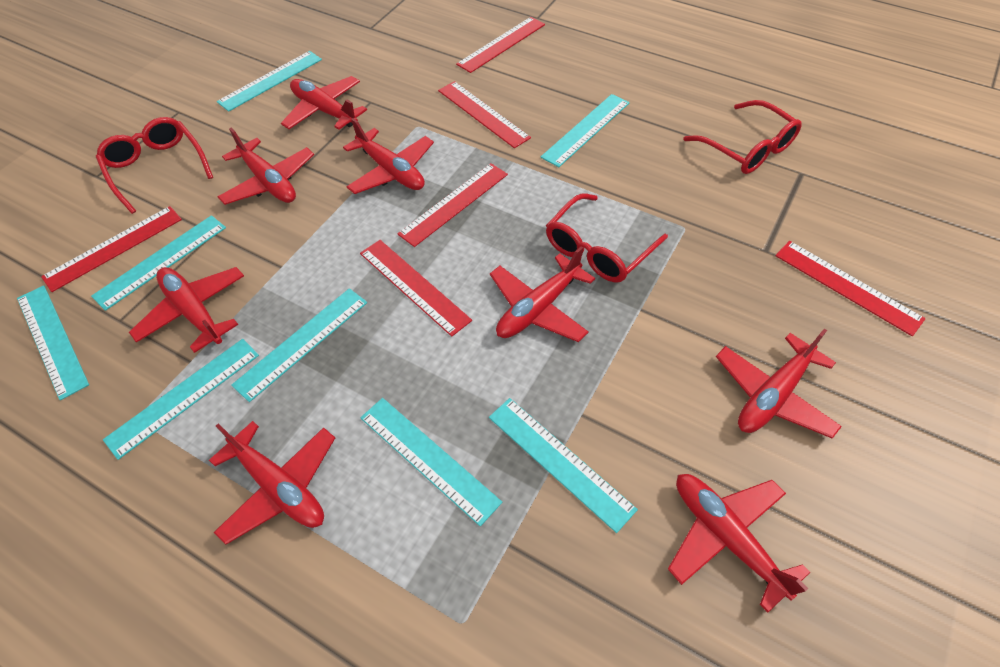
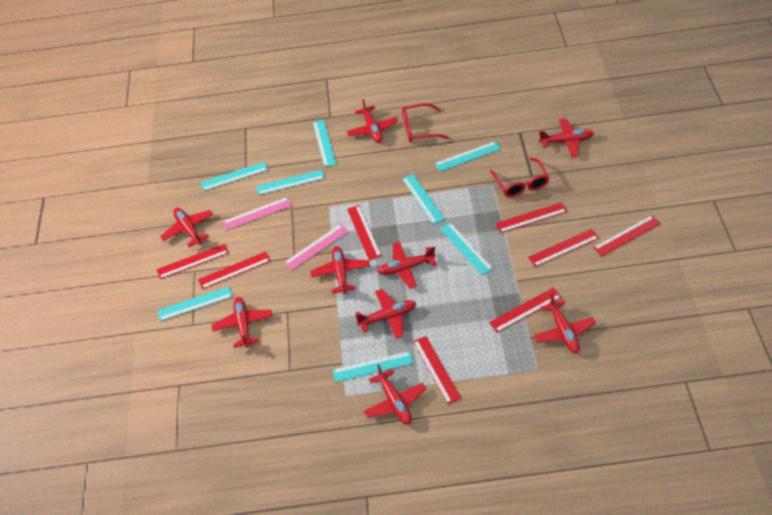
pink ruler: none = 0 -> [223,197,292,230] [284,224,349,271] = 2
red glasses: [96,117,213,214] [546,193,668,282] [683,100,802,174] = 3 -> [402,103,449,142] [490,158,549,197] = 2
red plane: [129,267,244,353] [209,421,335,544] [218,128,314,205] [281,76,367,130] [343,118,434,194] [490,246,595,342] [668,474,810,613] [716,329,842,438] = 8 -> [160,208,213,247] [212,297,273,348] [311,246,370,294] [347,99,398,143] [355,289,416,339] [364,364,426,425] [377,242,437,289] [533,294,596,353] [539,118,594,157] = 9
red ruler: [41,206,182,292] [360,240,472,337] [397,163,508,247] [438,81,531,148] [456,17,545,73] [775,241,925,336] = 6 -> [157,244,229,279] [198,252,270,289] [347,205,382,260] [413,336,461,404] [489,288,562,333] [495,202,567,233] [528,229,599,267] [593,215,661,256] = 8

